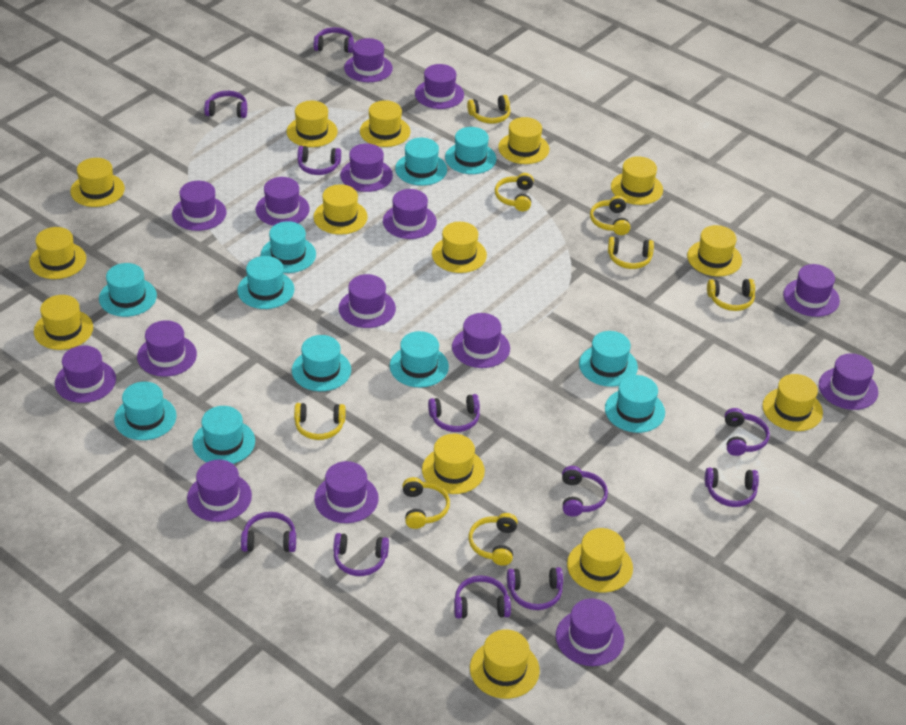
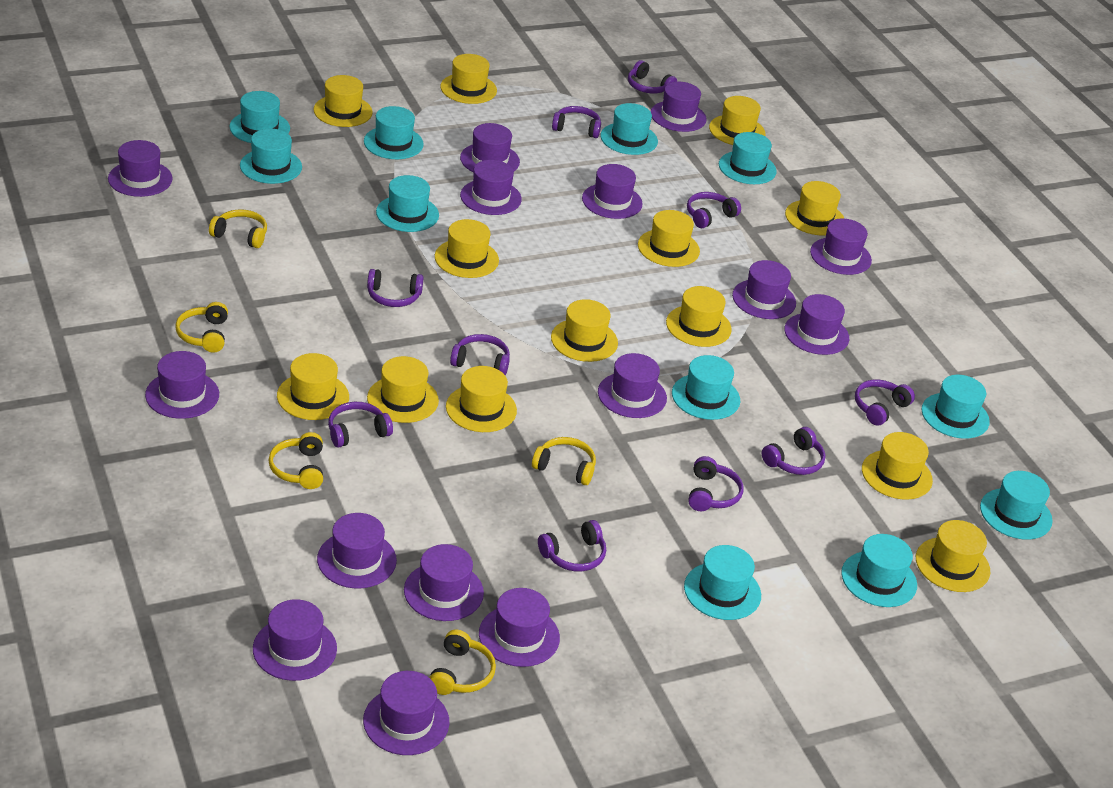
purple headphones: [204,91,247,118] [241,512,296,552] [297,146,341,175] [314,27,354,53] [333,533,389,576] [428,394,480,432] [454,576,511,619] [507,567,563,610] [562,466,608,516] [705,468,759,507] [725,408,770,456] = 11 -> [328,402,393,448] [367,269,423,307] [450,334,510,375] [538,520,606,571] [552,106,601,138] [628,60,677,93] [687,192,741,228] [688,456,744,511] [761,427,826,475] [855,380,915,426] = 10
yellow hat: [29,227,86,279] [34,295,93,350] [70,158,125,207] [287,101,338,147] [313,184,368,235] [360,100,410,147] [422,434,485,494] [432,222,487,273] [470,629,540,699] [498,117,549,164] [567,528,633,592] [611,156,663,205] [687,225,742,276] [763,374,823,431] = 14 -> [277,353,349,420] [313,75,372,127] [367,356,439,423] [435,219,499,278] [440,54,497,104] [446,366,517,432] [551,299,618,362] [638,210,700,267] [666,286,732,347] [709,96,765,145] [785,181,844,235] [862,432,933,500] [916,520,990,592] = 13
yellow headphones: [294,403,346,440] [402,477,450,529] [467,95,511,124] [469,513,518,566] [495,173,534,211] [590,196,630,235] [608,237,654,269] [707,279,755,311] = 8 -> [175,302,228,352] [209,209,267,248] [269,432,323,489] [429,629,496,695] [532,437,596,485] = 5

